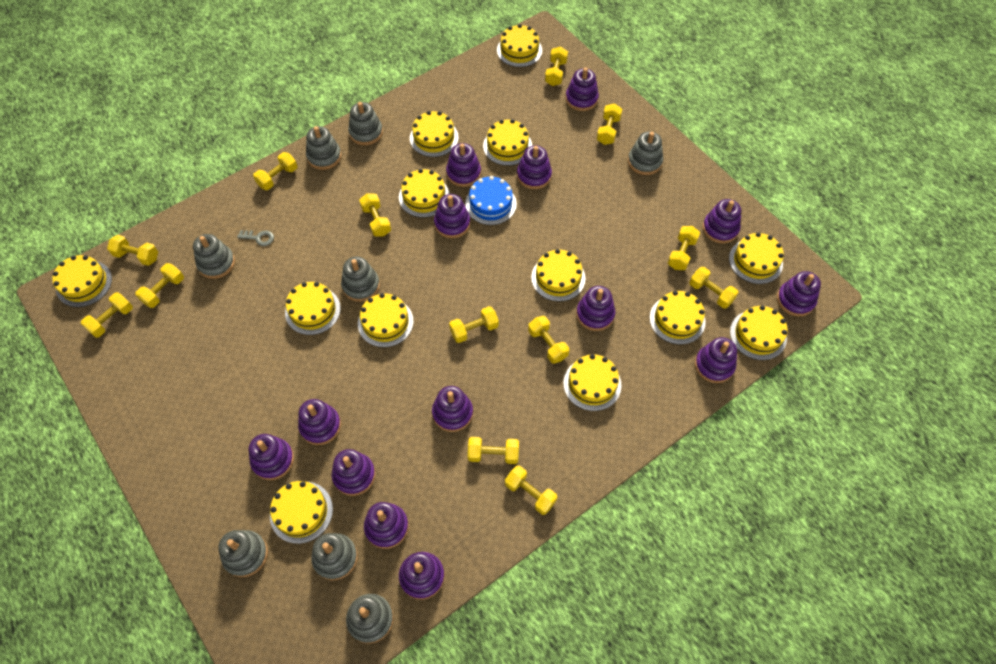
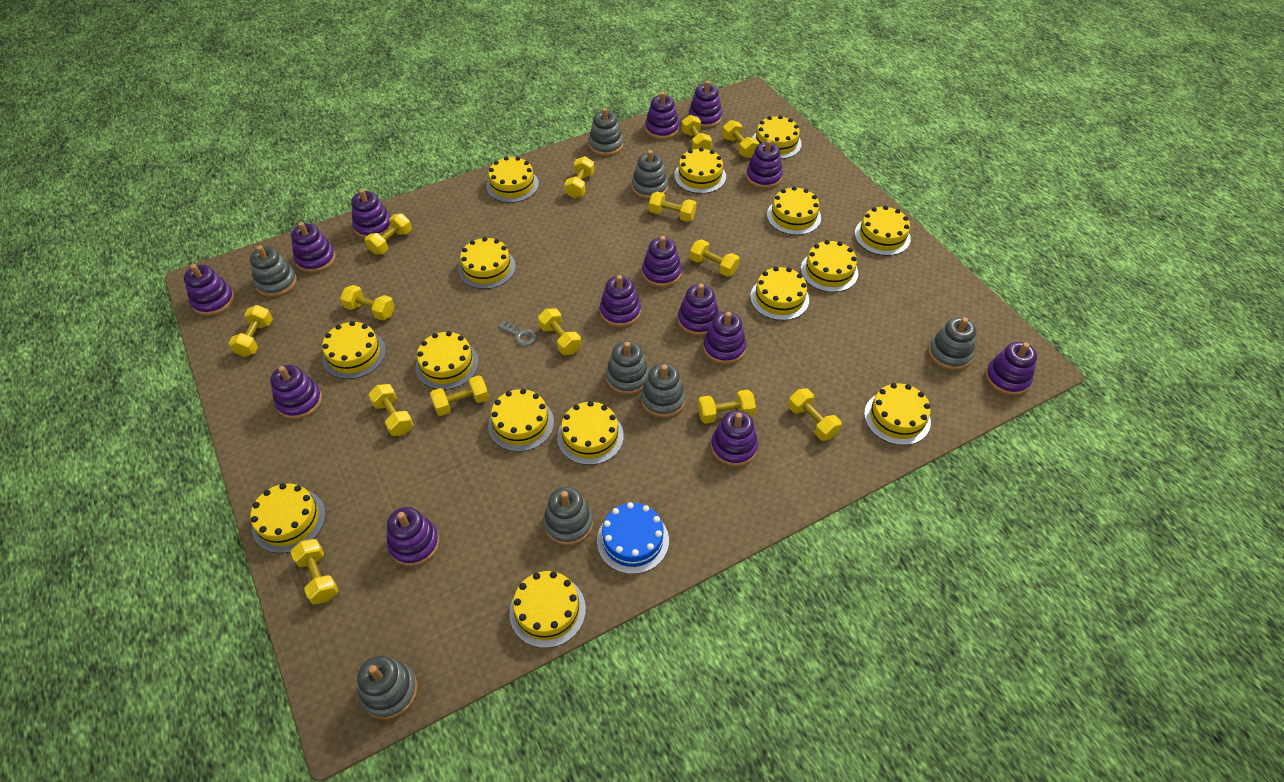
yellow cake: [52,255,112,307] [270,481,333,544] [285,282,341,335] [358,293,414,347] [399,169,449,218] [410,111,458,157] [483,119,532,166] [497,24,542,67] [531,249,585,302] [563,354,622,411] [650,291,706,344] [729,232,784,284] [730,305,788,360] = 13 -> [250,483,326,553] [322,321,386,379] [416,331,479,390] [458,237,516,289] [486,156,539,203] [488,389,554,452] [509,571,586,648] [557,401,624,465] [674,147,726,194] [750,267,809,320] [752,115,802,159] [767,186,821,235] [801,240,858,292] [855,206,911,256] [864,383,931,445] = 15
yellow dumbbell: [81,292,133,338] [107,235,158,266] [135,263,184,308] [253,152,298,190] [359,193,391,236] [449,306,499,343] [468,437,519,464] [505,465,557,515] [528,316,569,364] [545,46,568,86] [597,103,622,145] [668,226,700,270] [689,267,739,309] = 13 -> [229,305,273,357] [291,539,338,605] [340,285,395,320] [365,213,412,255] [368,384,413,436] [430,375,489,416] [538,308,581,355] [565,156,594,198] [649,192,697,222] [682,115,712,150] [690,239,740,277] [698,390,756,424] [722,120,759,158] [788,388,842,441] = 14

